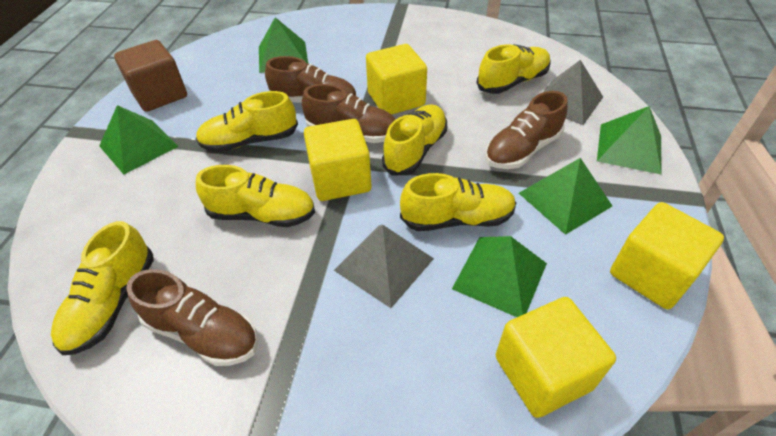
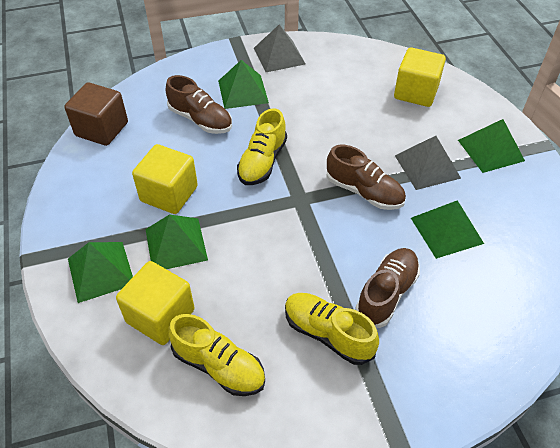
brown shoe: [126,269,258,366] [265,56,357,103] [302,84,396,143] [485,91,568,169] = 4 -> [166,75,232,134] [326,145,406,210] [355,248,420,328] = 3
yellow cube: [304,119,372,201] [366,44,427,115] [496,297,616,418] [610,202,724,309] = 4 -> [116,261,195,345] [132,144,198,214] [394,47,446,107] = 3
yellow shoe: [51,221,154,355] [196,91,298,152] [196,165,315,227] [382,104,447,175] [400,173,516,231] [477,44,551,94] = 6 -> [168,314,265,396] [237,108,287,185] [285,293,379,365] = 3

